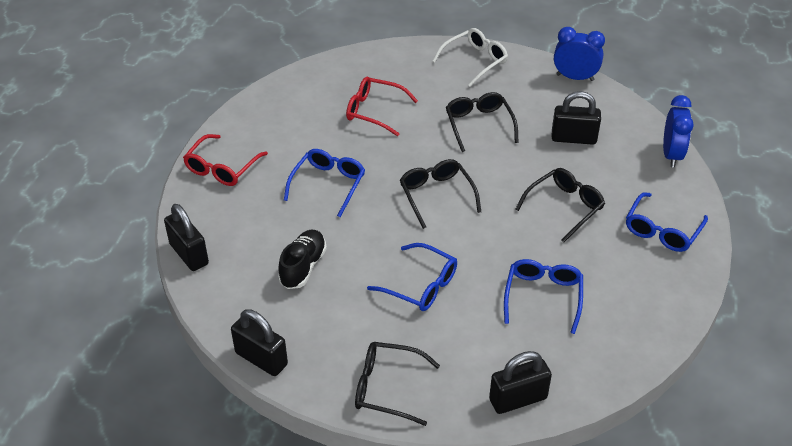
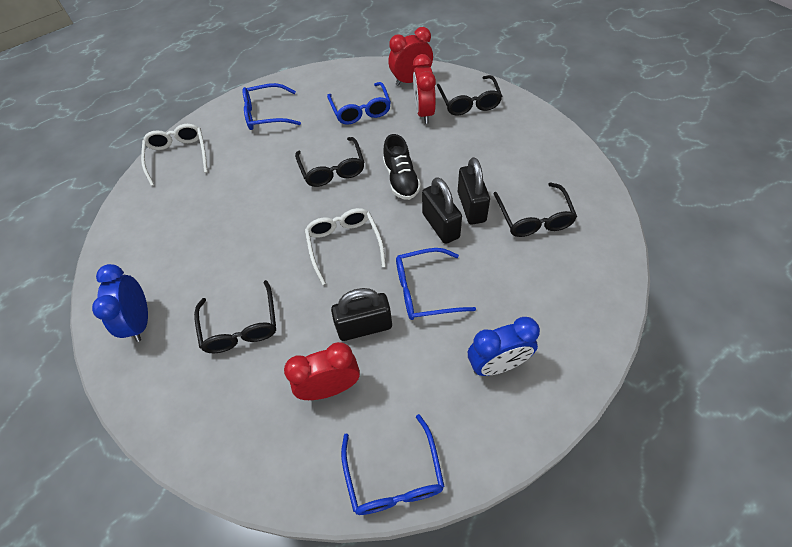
black padlock: [164,204,209,271] [231,309,288,376] [489,351,552,414] [552,91,601,145] = 4 -> [331,288,392,341] [422,177,462,244] [458,157,490,225] = 3
red clock: none = 0 -> [284,342,360,400] [389,27,433,86] [413,54,436,124] = 3
red glasses: [183,134,268,186] [346,77,418,136] = 2 -> none = 0
white glasses: [432,28,508,87] = 1 -> [141,124,208,186] [305,208,386,285] = 2

